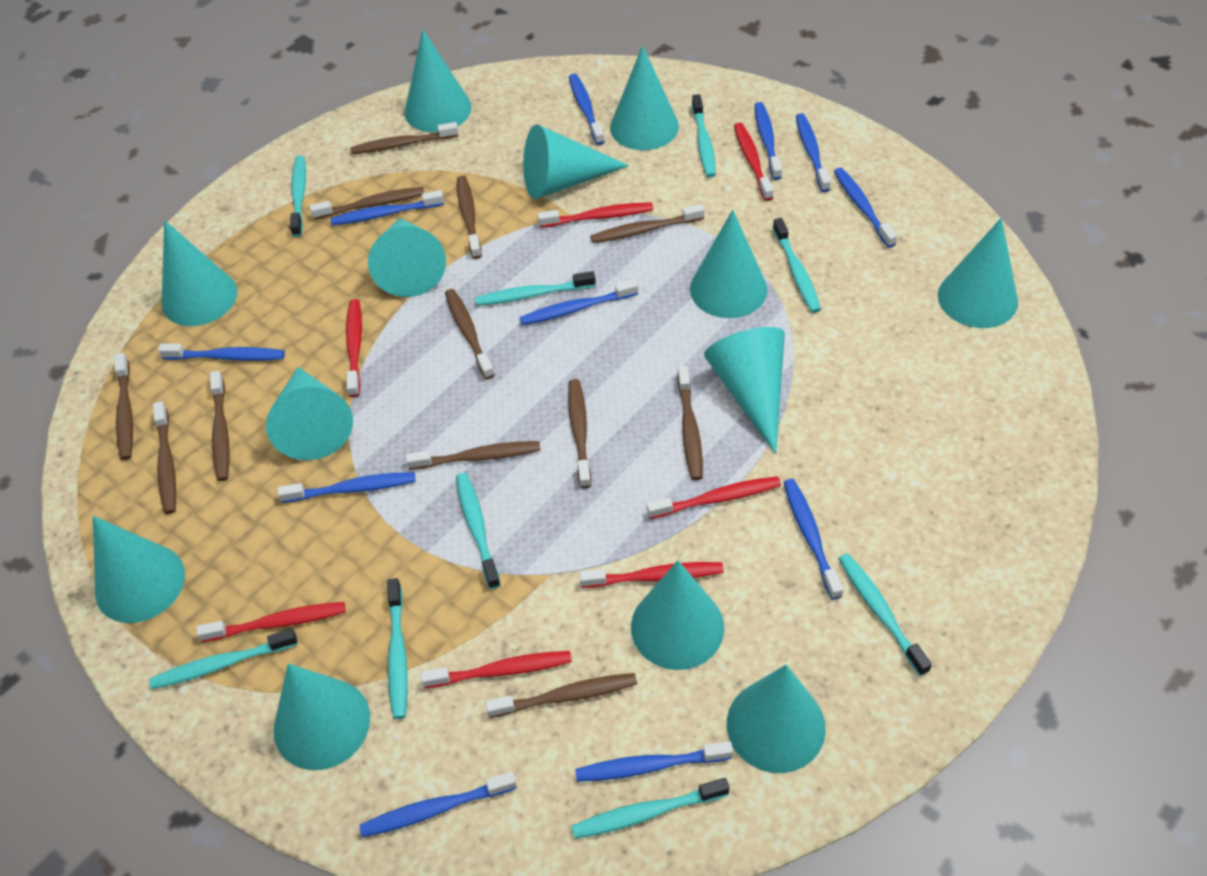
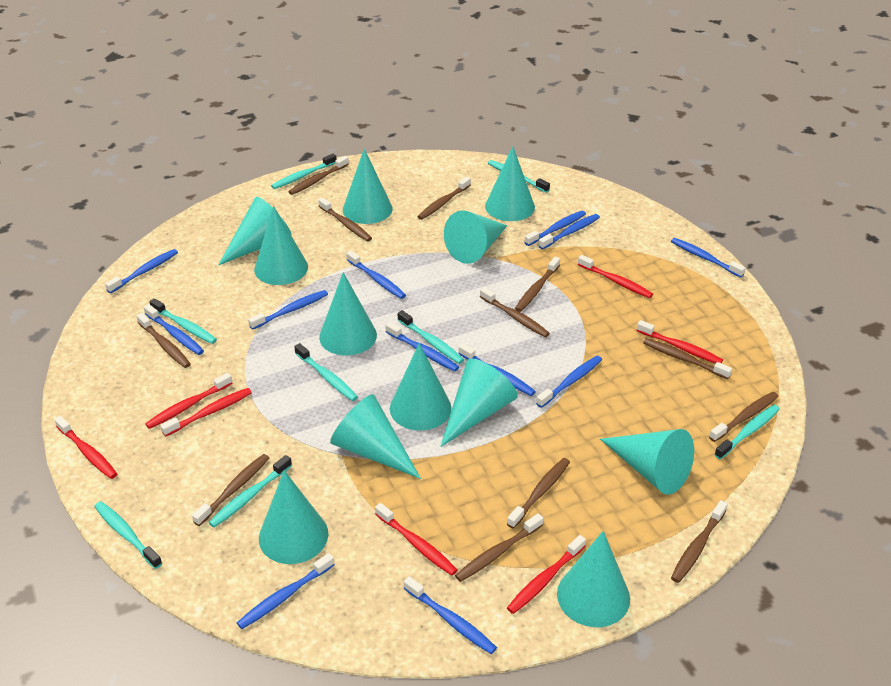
blue toothbrush: [158,344,285,361] [278,472,416,503] [330,190,444,226] [359,771,517,837] [519,279,638,325] [569,74,605,145] [575,741,733,782] [755,102,782,180] [783,479,843,600] [796,113,831,192] [834,168,897,248] = 11 -> [105,249,178,293] [144,304,204,355] [237,553,335,629] [248,290,328,330] [346,251,406,299] [385,322,459,372] [404,576,497,654] [458,343,536,396] [524,211,586,246] [536,356,602,408] [538,214,600,249] [671,238,746,278] = 12
turquoise cone: [93,516,185,623] [161,220,237,326] [266,367,353,460] [274,664,370,770] [368,218,446,297] [405,29,472,132] [523,125,629,199] [610,45,679,150] [631,560,724,670] [690,210,767,318] [704,327,785,454] [727,665,826,773] [938,218,1018,328] = 13 -> [218,197,292,266] [254,206,308,285] [259,470,328,564] [319,272,377,356] [330,394,421,479] [343,149,393,224] [390,343,452,431] [440,359,518,447] [444,210,507,264] [485,146,535,221] [557,531,630,627] [600,429,694,495] = 12
turquoise toothbrush: [149,629,298,689] [290,156,306,237] [387,578,408,719] [456,473,501,589] [475,271,596,306] [571,778,729,839] [692,94,716,178] [773,218,821,313] [838,553,932,676] = 9 -> [94,501,162,569] [149,298,217,344] [208,455,292,528] [271,154,337,189] [294,343,358,401] [398,310,464,364] [488,160,550,193] [714,405,780,460] = 8

